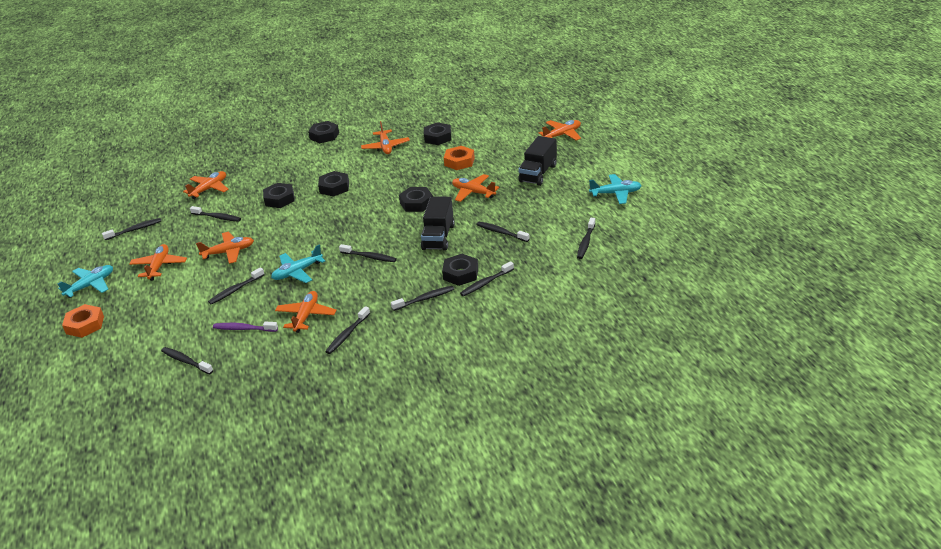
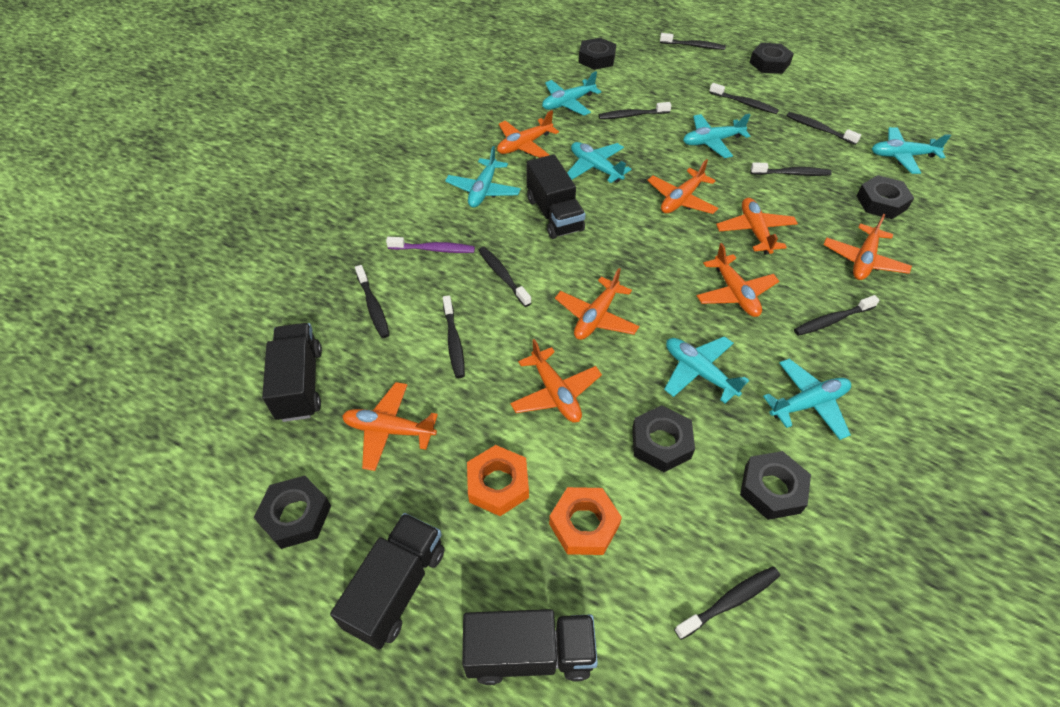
black truck: [421,196,455,251] [518,136,557,186] = 2 -> [262,323,322,422] [330,513,444,650] [462,609,598,685] [526,154,586,239] = 4
orange plane: [129,244,187,281] [183,171,229,199] [196,232,254,264] [275,291,337,333] [361,121,410,154] [452,174,499,202] [539,120,581,141] = 7 -> [342,382,438,471] [497,110,559,158] [510,339,602,422] [555,268,640,340] [647,159,718,214] [697,243,779,317] [716,198,798,255] [823,214,912,280] = 8
turquoise plane: [57,265,113,298] [271,244,325,283] [589,174,642,204] = 3 -> [445,146,521,208] [542,71,601,115] [567,142,632,183] [664,336,749,404] [683,114,751,158] [763,359,851,440] [872,127,951,174] = 7

